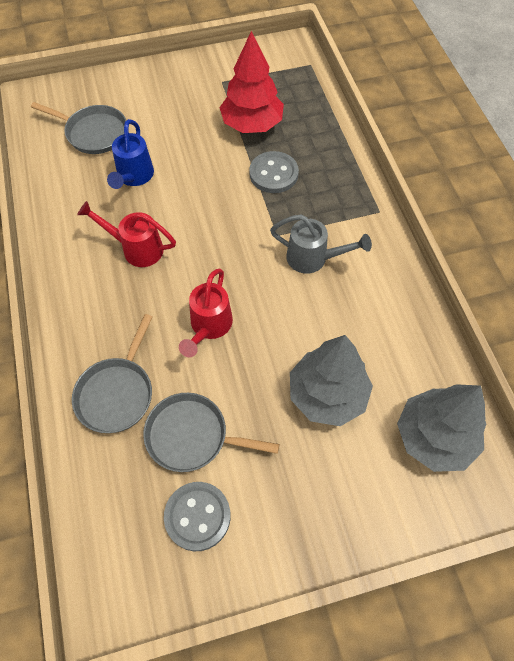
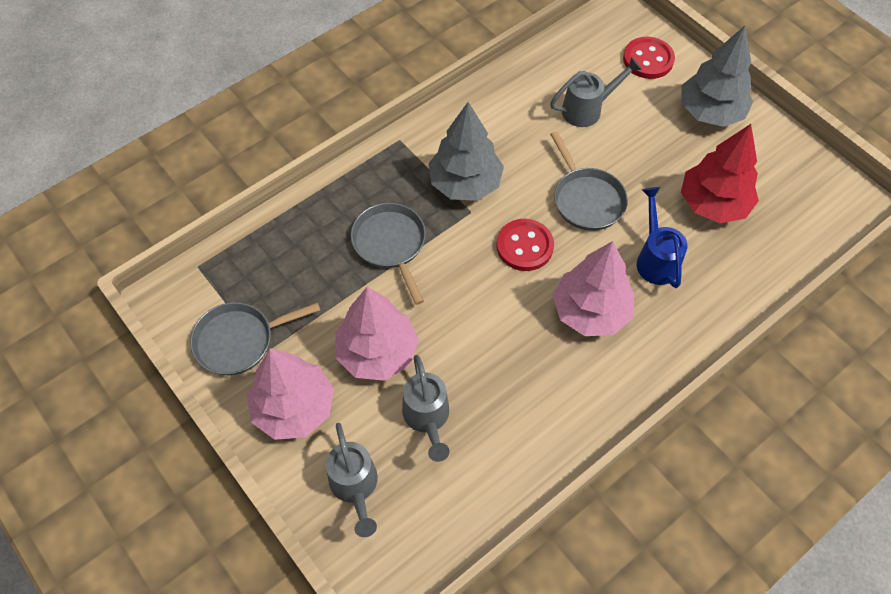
grey button: [164,482,231,551] [249,151,299,193] = 2 -> none = 0
grey watering can: [270,214,372,274] = 1 -> [326,423,378,537] [402,355,450,462] [550,57,642,127] = 3
pink tree: none = 0 -> [247,348,334,440] [335,287,419,381] [553,241,634,336] = 3
red button: none = 0 -> [496,219,554,271] [623,37,675,79] = 2
red watering can: [77,201,176,267] [179,269,233,357] = 2 -> none = 0

